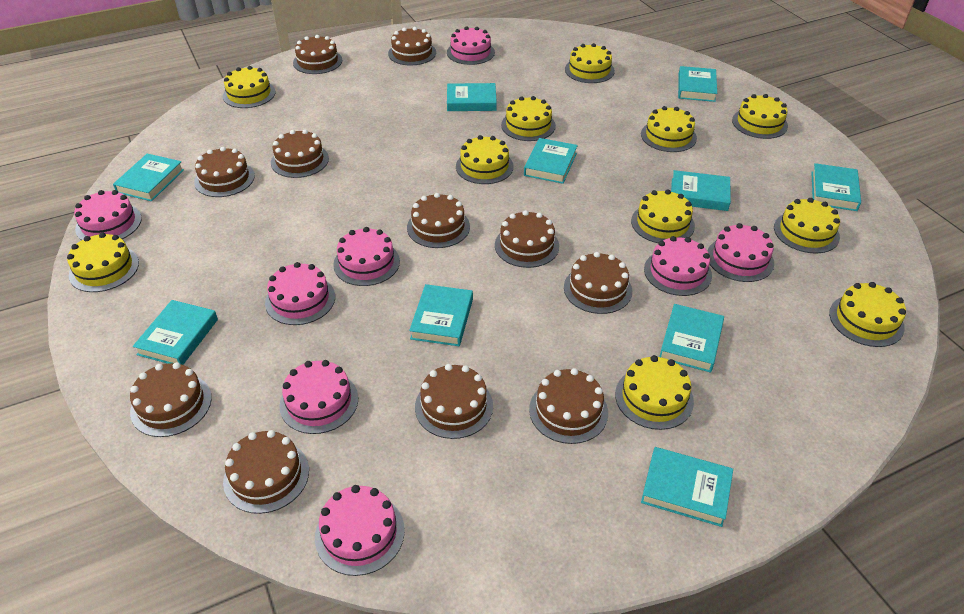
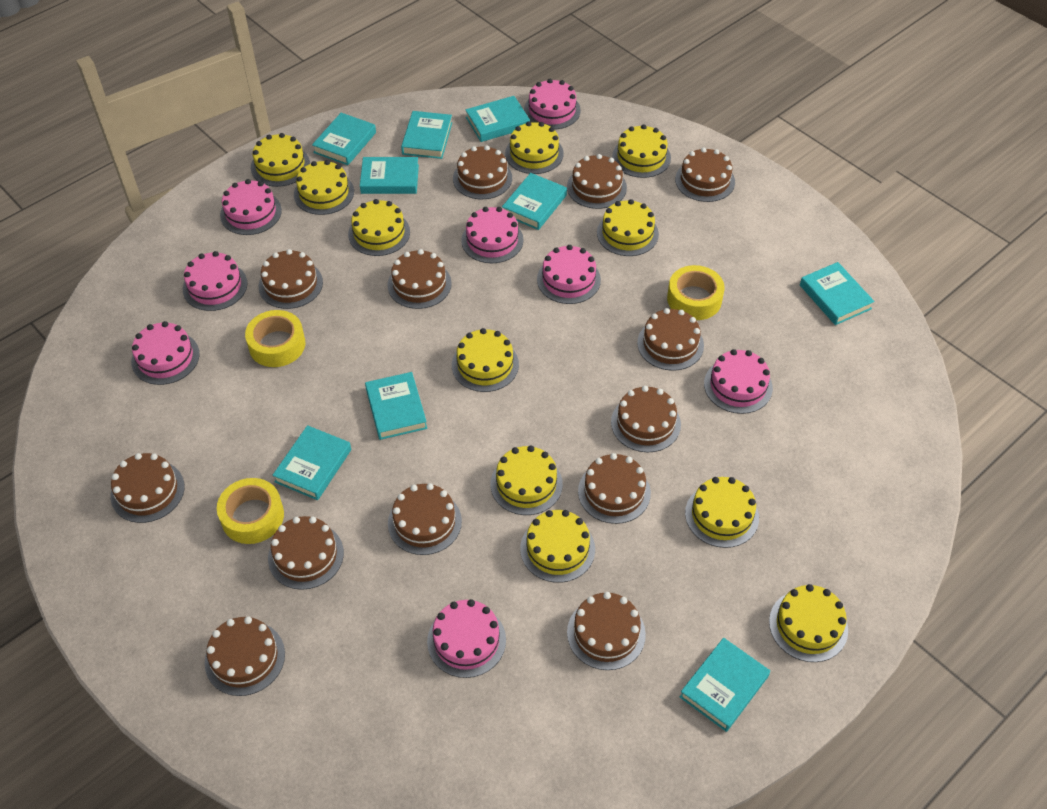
brown cake: [130,362,212,437] [194,147,255,197] [223,430,309,514] [271,129,329,178] [293,35,342,74] [388,27,436,66] [407,193,470,248] [415,364,493,439] [495,210,559,268] [529,368,608,444] [564,252,632,314] = 11 -> [111,453,185,523] [205,617,285,696] [258,249,323,309] [268,516,344,590] [388,249,452,309] [388,483,462,555] [453,145,512,199] [567,154,627,209] [567,592,646,670] [578,453,651,524] [611,386,681,452] [637,308,704,371] [675,147,735,202] = 13
turquoise book: [113,153,184,201] [133,300,218,365] [409,284,473,346] [447,83,497,111] [524,138,578,184] [641,447,733,527] [659,304,724,373] [671,170,731,211] [678,66,717,102] [811,163,861,211] = 10 -> [272,425,351,500] [312,113,376,165] [360,157,419,194] [365,372,427,440] [401,111,452,159] [466,96,530,142] [502,173,567,230] [680,638,770,732] [800,262,875,325] = 9
yellow tape: none = 0 -> [217,478,284,544] [245,310,305,367] [667,265,725,320] = 3

